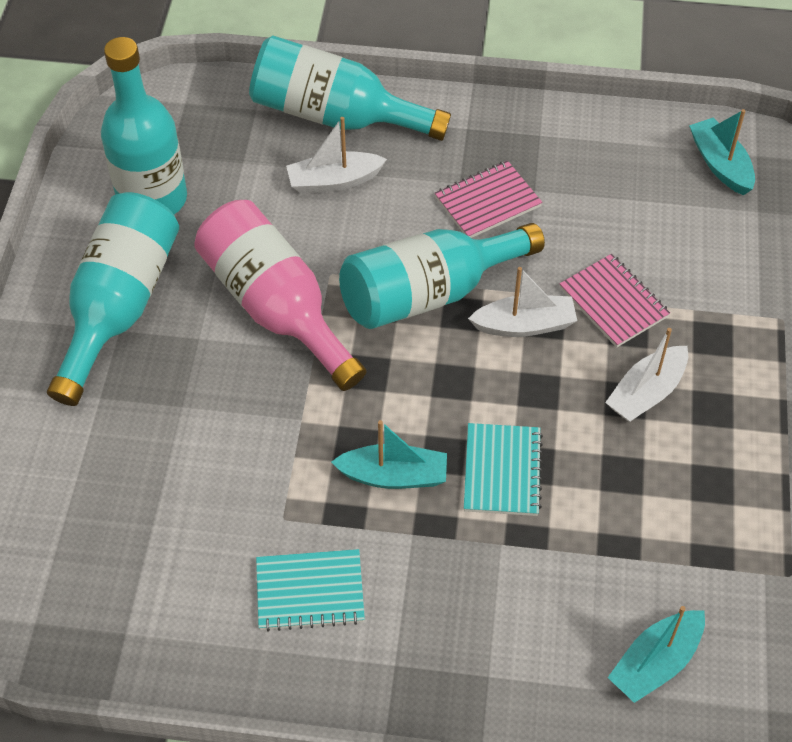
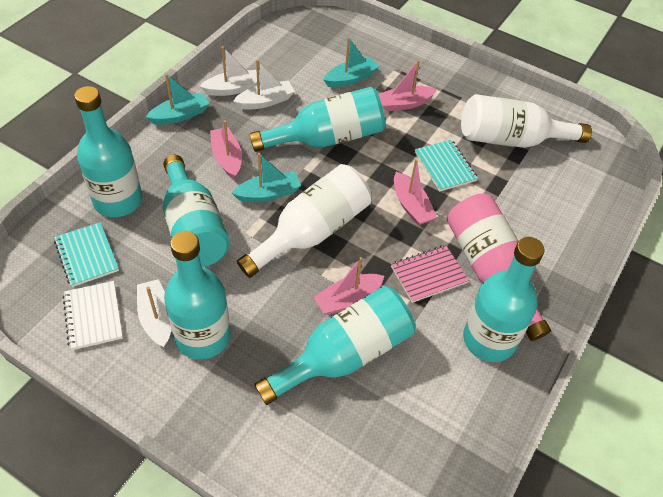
pink boat: none = 0 -> [210,120,242,180] [313,257,384,315] [378,60,437,111] [394,159,437,225] = 4
pink notebook: [435,161,542,238] [560,254,670,348] = 2 -> [391,245,469,303] = 1
turquoise bottle: [47,192,179,406] [101,37,187,214] [249,36,451,141] [339,223,545,329] = 4 -> [74,86,142,217] [163,155,230,267] [164,231,231,360] [250,87,385,152] [254,286,415,405] [463,237,545,362] = 6
white bottle: none = 0 -> [237,164,372,278] [461,94,592,148] = 2
white notebook: none = 0 -> [63,281,123,350] = 1

